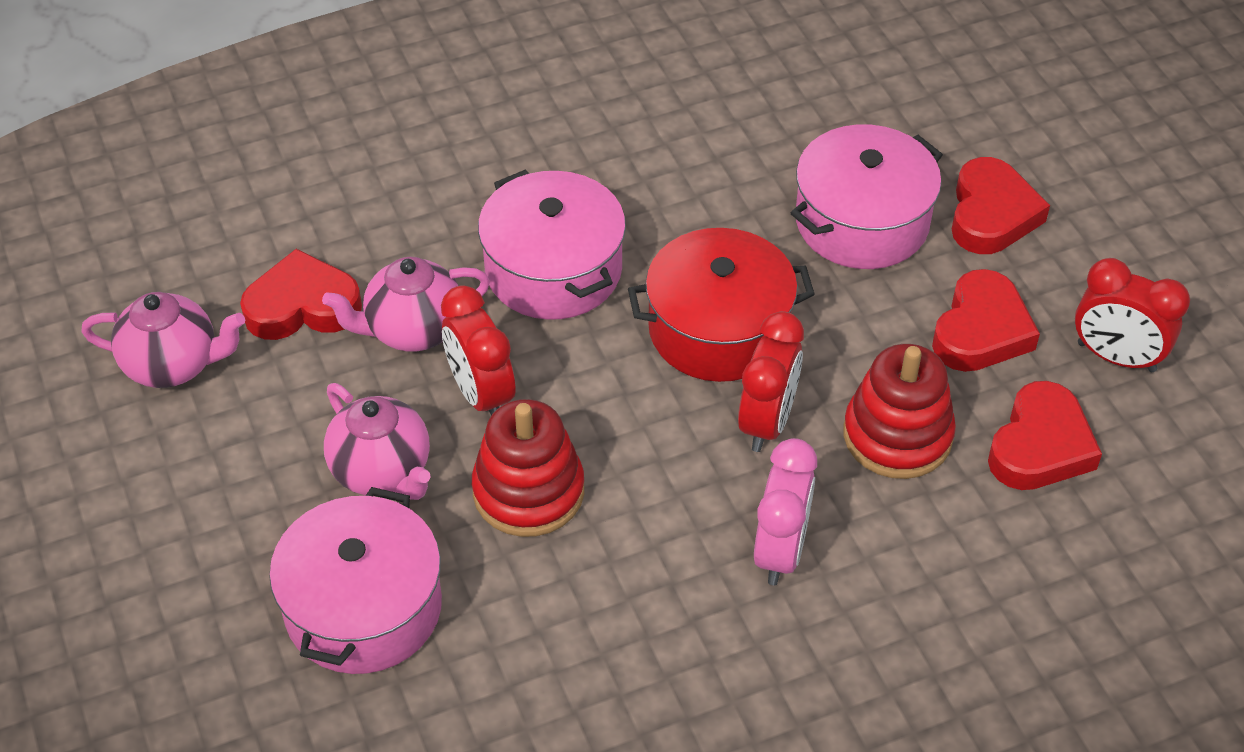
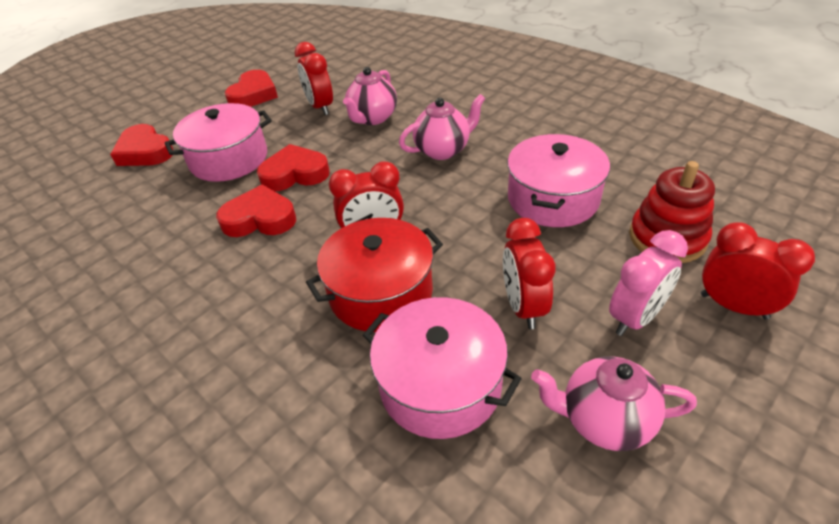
red clock: [441,285,515,415] [738,311,804,452] [1075,258,1190,372] = 3 -> [295,42,333,115] [329,161,404,228] [503,218,556,329] [701,222,815,320] = 4
red stacking toy: [472,399,584,537] [843,344,956,479] = 2 -> [629,161,715,263] = 1

